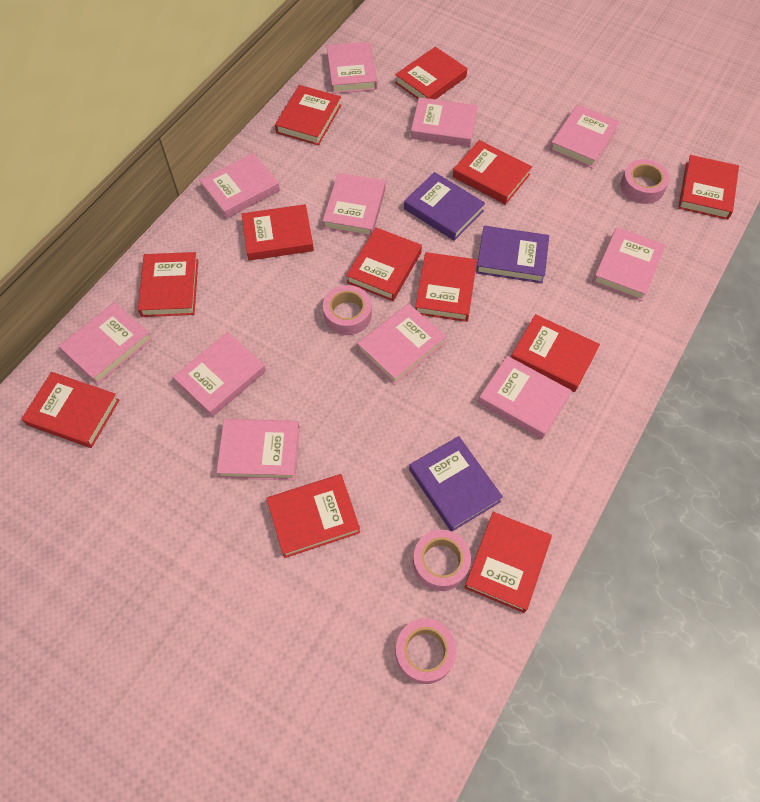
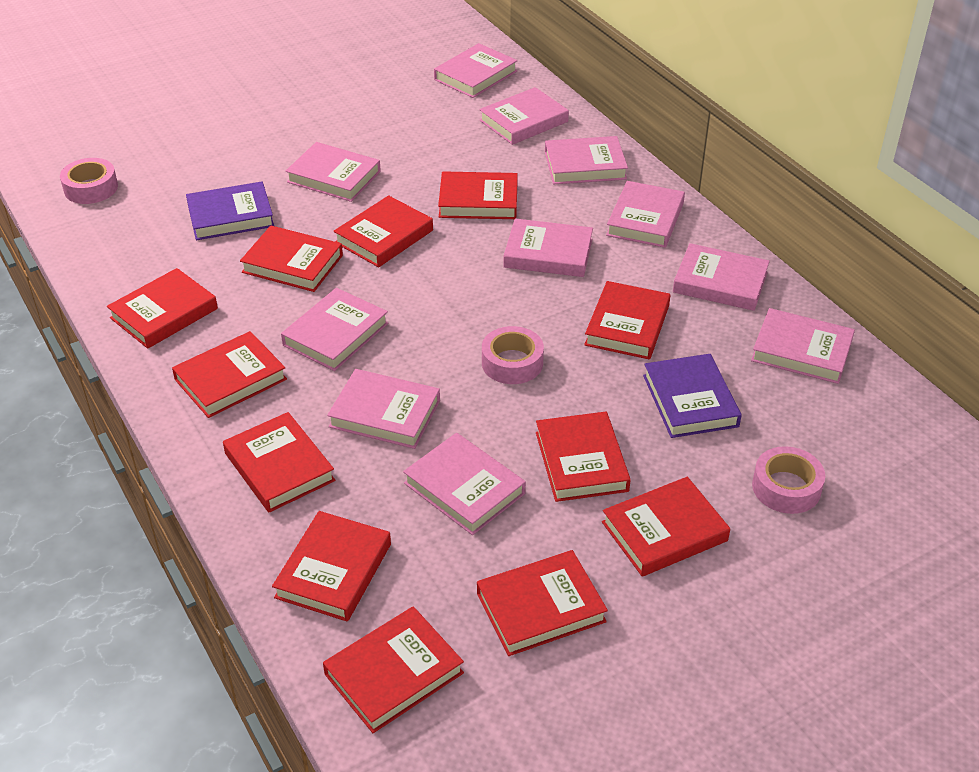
pink tape: [323,285,372,335] [395,618,456,684] [413,530,471,591] [620,159,670,204] = 4 -> [60,158,118,204] [482,326,544,384] [752,446,825,514] = 3
purple book: [404,172,485,241] [409,436,503,532] [476,226,549,283] = 3 -> [186,181,274,240] [643,354,742,438] = 2

